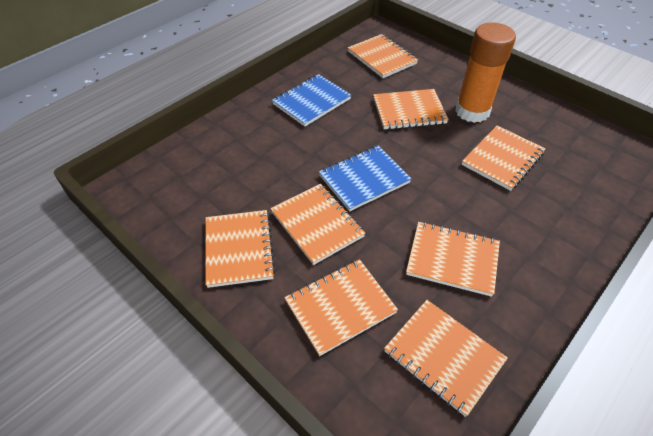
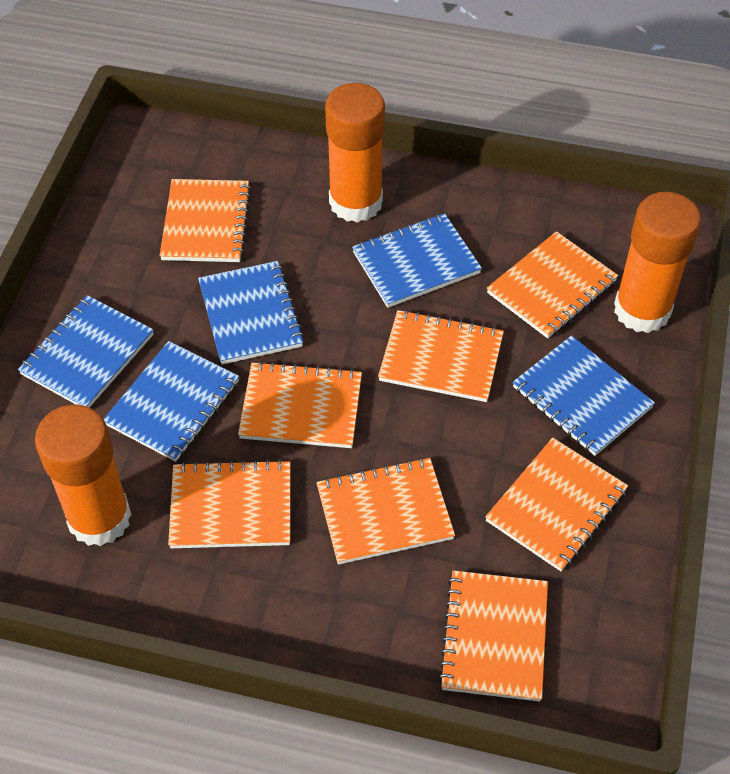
blue notebook: [272,74,351,126] [319,146,411,211] = 2 -> [18,295,154,408] [104,341,239,462] [198,261,304,364] [352,213,482,308] [513,335,655,456] = 5
orange glue stick: [455,22,516,123] = 1 -> [35,405,132,546] [325,83,385,223] [614,192,701,333] = 3

